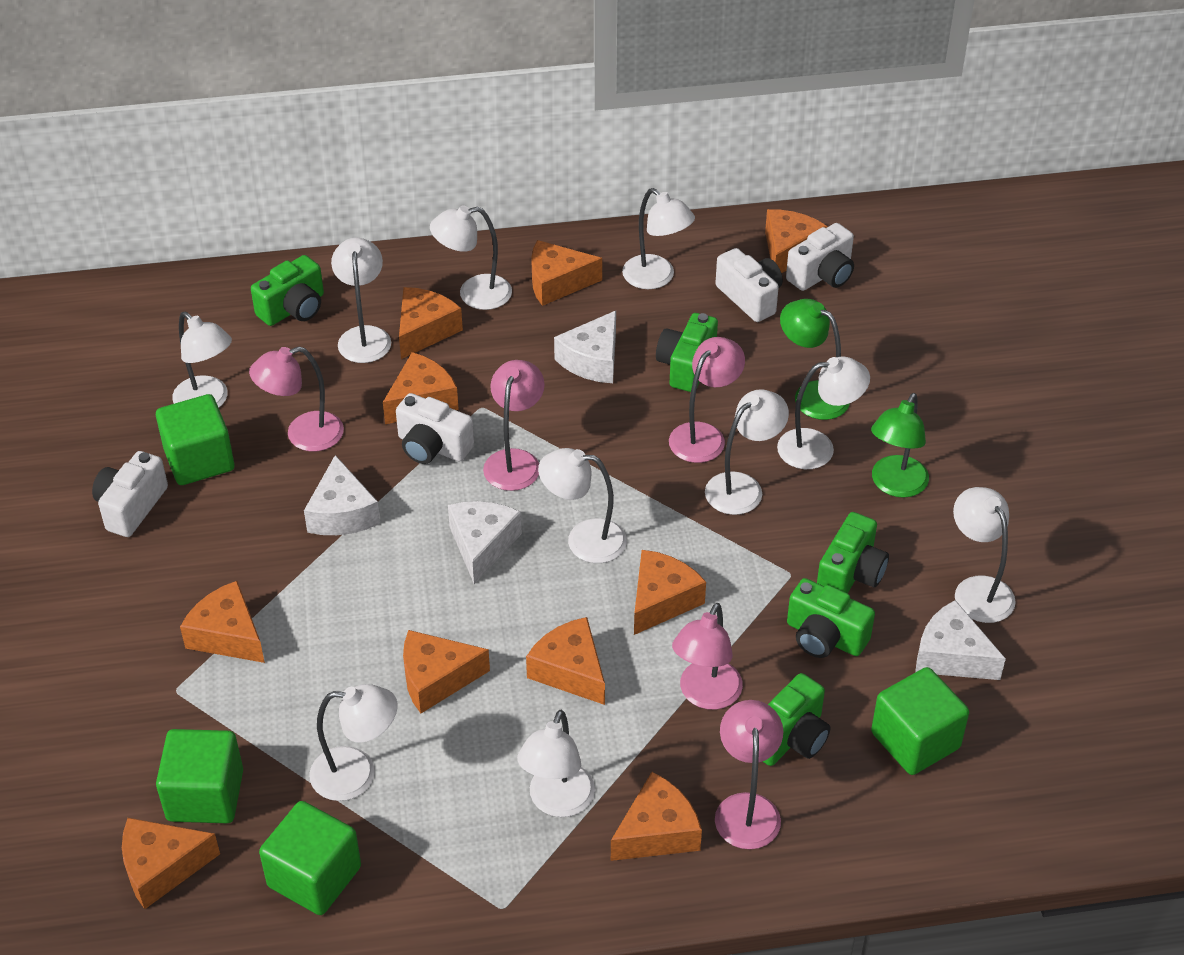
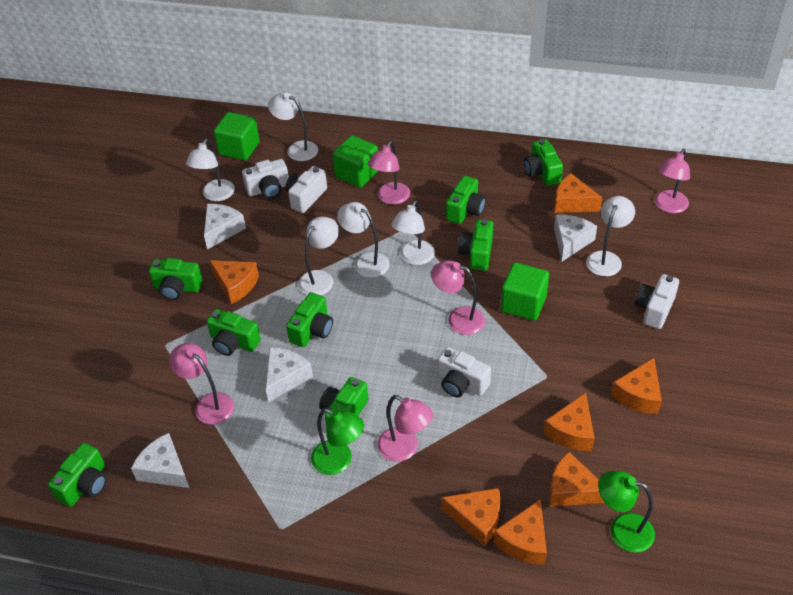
green camera: [251,255,324,326] [656,313,718,392] [762,673,830,766] [787,578,875,658] [817,512,889,593] = 5 -> [48,443,107,507] [149,258,203,300] [207,309,261,356] [286,292,333,347] [319,377,368,427] [446,176,486,224] [458,219,493,271] [524,139,563,186] = 8
green cube: [156,394,234,485] [156,729,243,823] [259,801,361,915] [871,667,969,775] = 4 -> [214,112,260,161] [333,135,378,188] [501,263,549,321] = 3
orange cheese: [122,818,220,909] [180,581,265,663] [383,352,459,424] [399,287,463,359] [403,630,490,713] [526,617,605,705] [531,240,602,306] [611,772,702,861] [634,550,706,635] [765,209,828,273] = 10 -> [209,260,259,304] [442,488,501,547] [494,499,547,565] [544,393,595,451] [549,452,605,507] [555,173,602,213] [611,358,662,414] = 7
white lamp: [172,312,232,408] [310,684,398,801] [331,238,391,363] [430,206,512,310] [517,710,595,817] [538,448,627,563] [622,188,695,289] [705,389,789,515] [777,357,870,469] [953,487,1016,623] = 10 -> [186,139,235,201] [268,93,318,161] [298,217,339,295] [337,202,390,278] [391,200,435,265] [586,196,635,276] = 6

